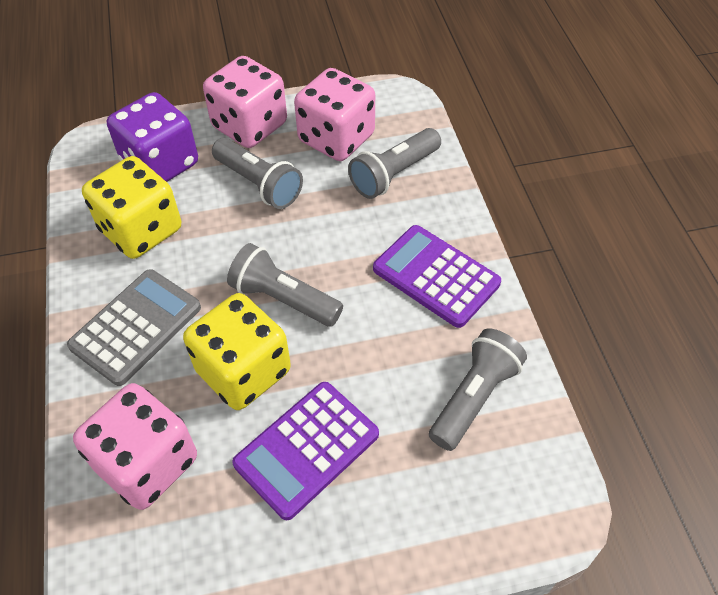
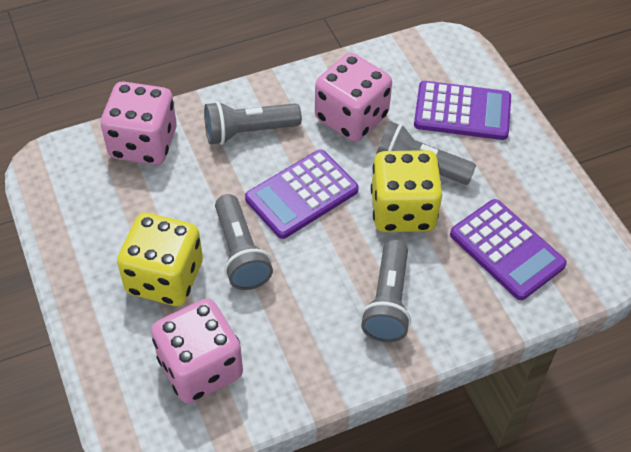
grey calculator: [67,269,201,386] = 1 -> none = 0
purple calculator: [232,382,379,520] [373,225,501,328] = 2 -> [245,150,359,239] [414,81,511,140] [450,199,567,300] = 3
purple dice: [107,92,198,182] = 1 -> none = 0

